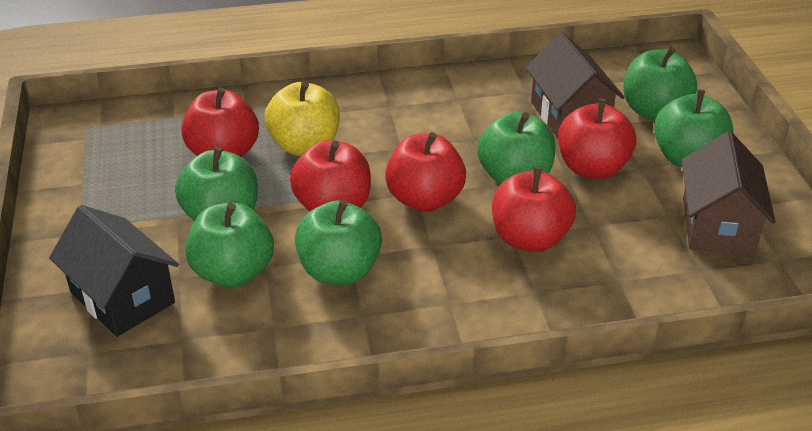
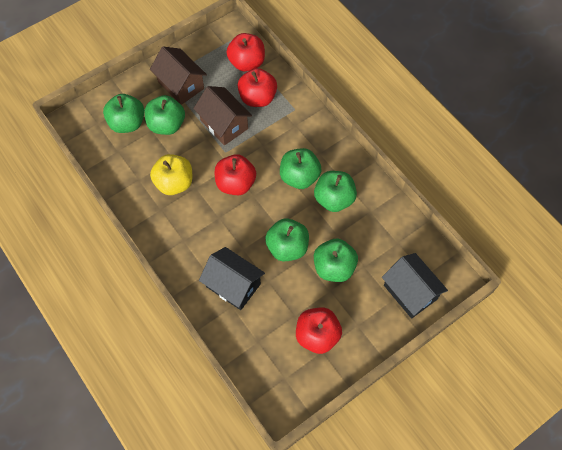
black house: [49,205,179,337] = 1 -> [199,247,265,310] [382,253,448,319] = 2
red apple: [181,87,259,157] [290,140,371,211] [385,132,466,212] [492,166,576,252] [558,99,636,179] = 5 -> [215,154,256,195] [226,33,265,72] [238,68,277,107] [296,307,342,354] = 4

